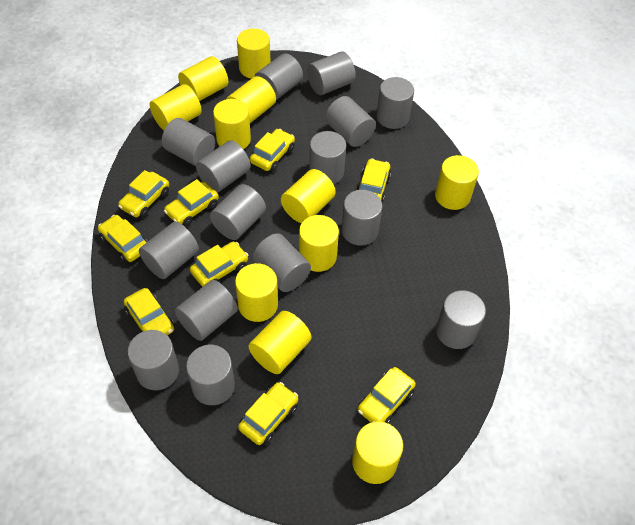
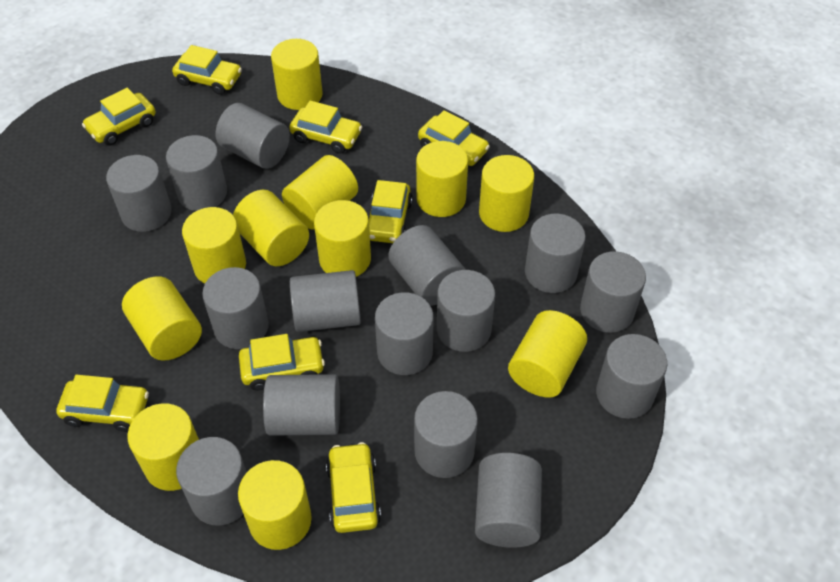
yellow car: [98,215,148,263] [118,170,169,218] [124,288,175,335] [164,179,219,226] [190,241,248,287] [238,382,298,445] [250,129,295,172] [356,158,391,203] [358,367,416,424] = 9 -> [56,375,149,432] [82,88,156,145] [172,45,242,95] [239,334,325,391] [289,100,362,154] [326,442,381,533] [369,180,413,243] [418,110,490,166] = 8

